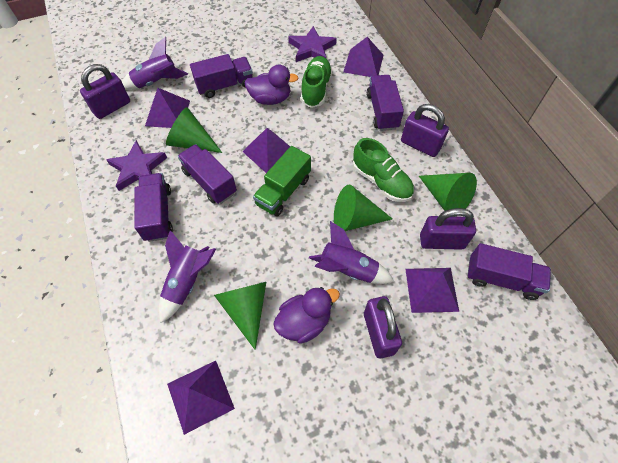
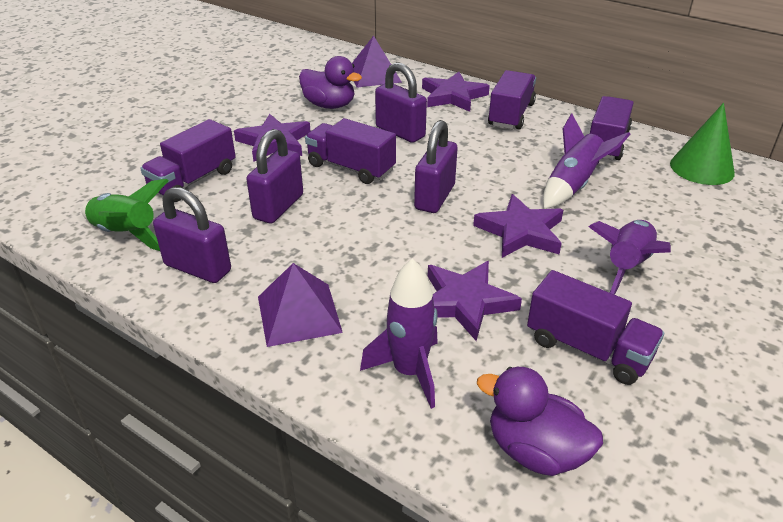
green cone: [166,107,222,153] [214,282,266,350] [334,185,392,231] [419,173,477,211] = 4 -> [670,103,735,185] = 1
green rocket: none = 0 -> [81,179,169,251] = 1
green shoe: [301,56,333,108] [353,138,414,202] = 2 -> none = 0
green truck: [253,146,311,217] = 1 -> none = 0
purple pyramid: [145,88,190,128] [167,361,235,435] [242,128,290,173] [344,37,384,77] [405,268,459,313] = 5 -> [258,263,343,347] [352,36,402,88] = 2
purple star: [106,140,167,191] [288,26,337,62] = 2 -> [234,113,310,162] [422,72,490,112] [428,261,522,341] [473,194,563,258] = 4

